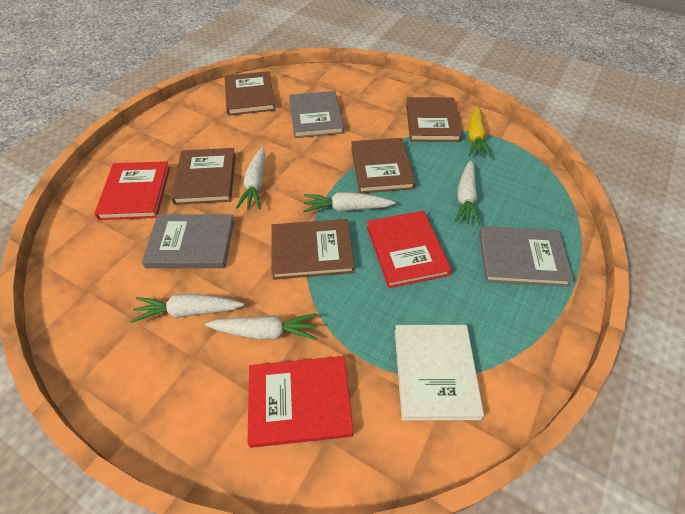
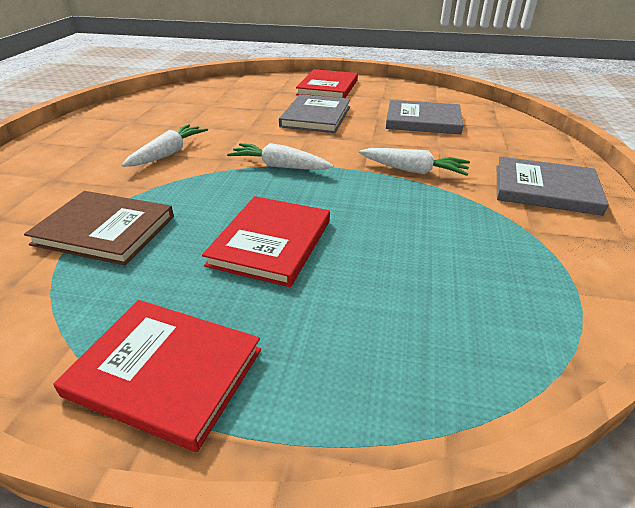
brown book: [171,148,236,205] [225,71,276,116] [271,219,355,280] [351,138,416,193] [406,97,462,142] = 5 -> [24,191,174,265] = 1
white book: [395,325,484,420] = 1 -> none = 0
white carrot: [130,294,244,323] [205,313,318,340] [236,147,265,209] [303,192,395,212] [454,160,480,226] = 5 -> [122,124,208,167] [227,143,334,170] [359,148,470,176] = 3
yellow carrot: [468,106,491,157] = 1 -> none = 0

